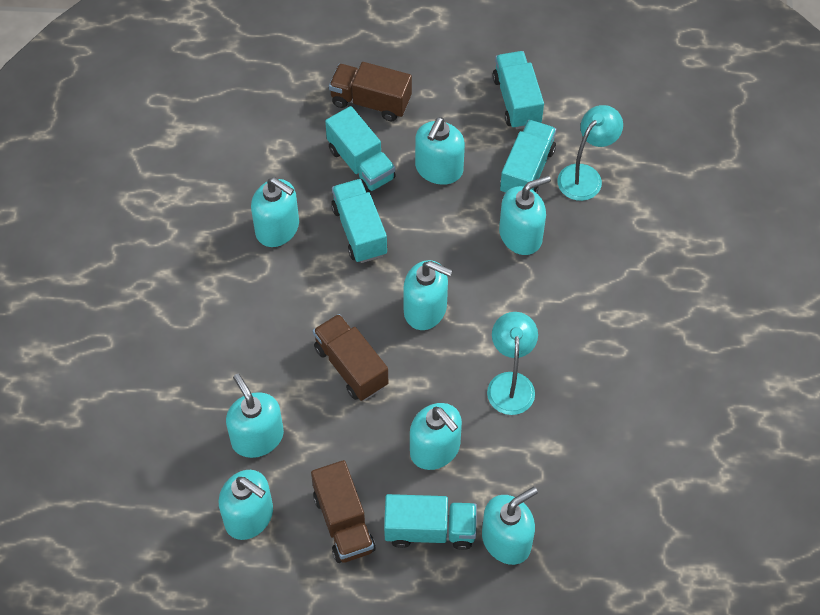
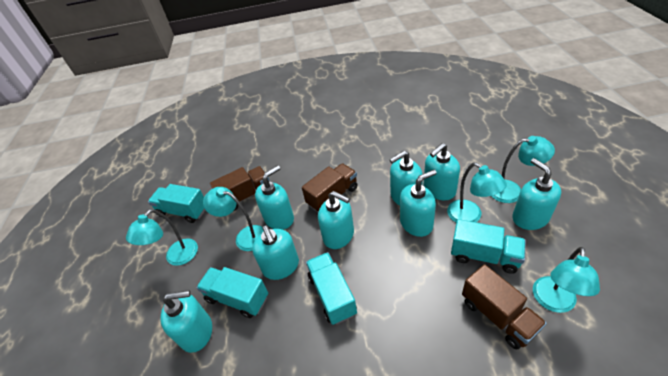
turquoise lamp: [487,312,538,415] [558,105,623,201] = 2 -> [126,209,198,266] [203,187,264,251] [447,163,507,222] [492,136,555,203] [533,247,600,313] = 5
turquoise truck: [325,106,396,193] [331,179,387,263] [384,494,477,550] [493,51,544,129] [500,120,556,194] = 5 -> [148,184,205,223] [196,267,268,318] [306,252,357,325] [451,219,526,274] = 4

